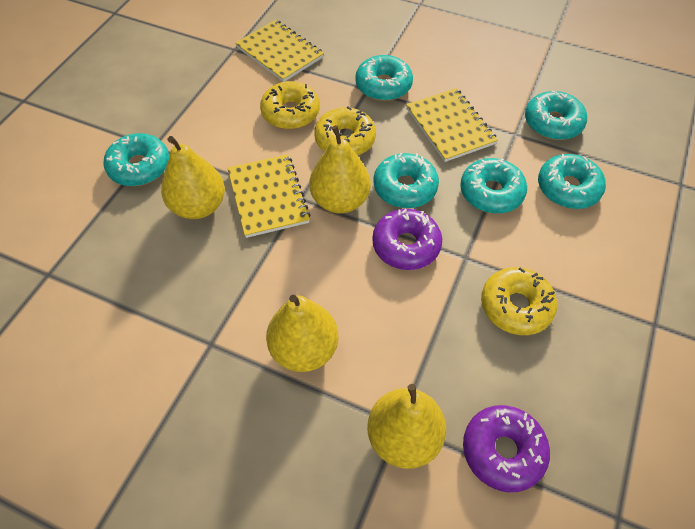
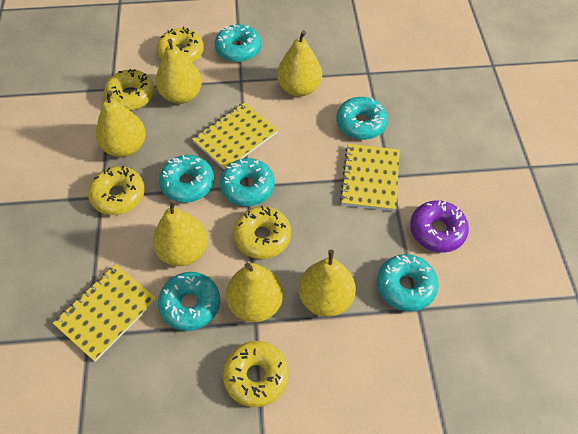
purple donut: [372,209,442,270] [463,405,550,492] = 2 -> [410,200,469,253] = 1
yellow donut: [260,81,320,129] [314,106,376,156] [481,267,557,335] = 3 -> [88,166,145,215] [104,69,155,110] [156,27,204,63] [223,341,289,407] [233,206,291,259] = 5
yellow pear: [161,136,225,219] [266,295,338,372] [309,125,371,213] [367,384,446,469] = 4 -> [96,90,146,157] [153,200,208,266] [156,39,202,104] [226,263,283,322] [277,30,322,97] [299,250,356,317] = 6

